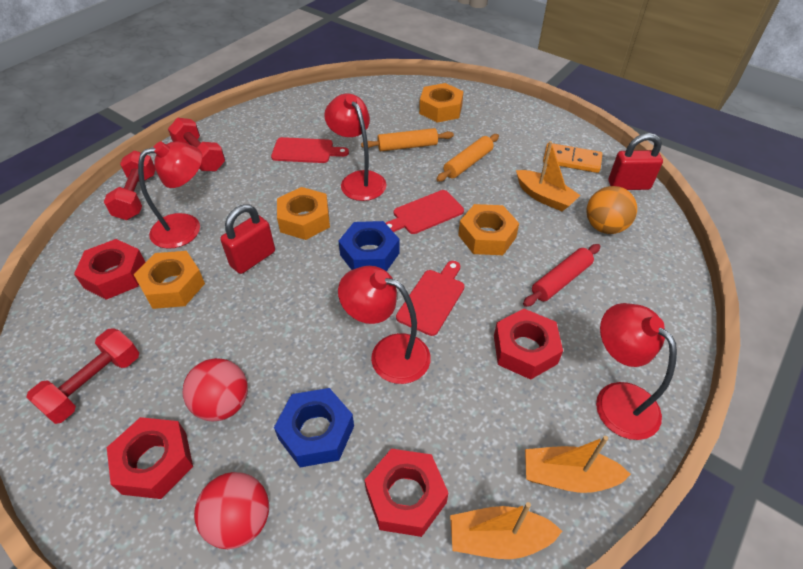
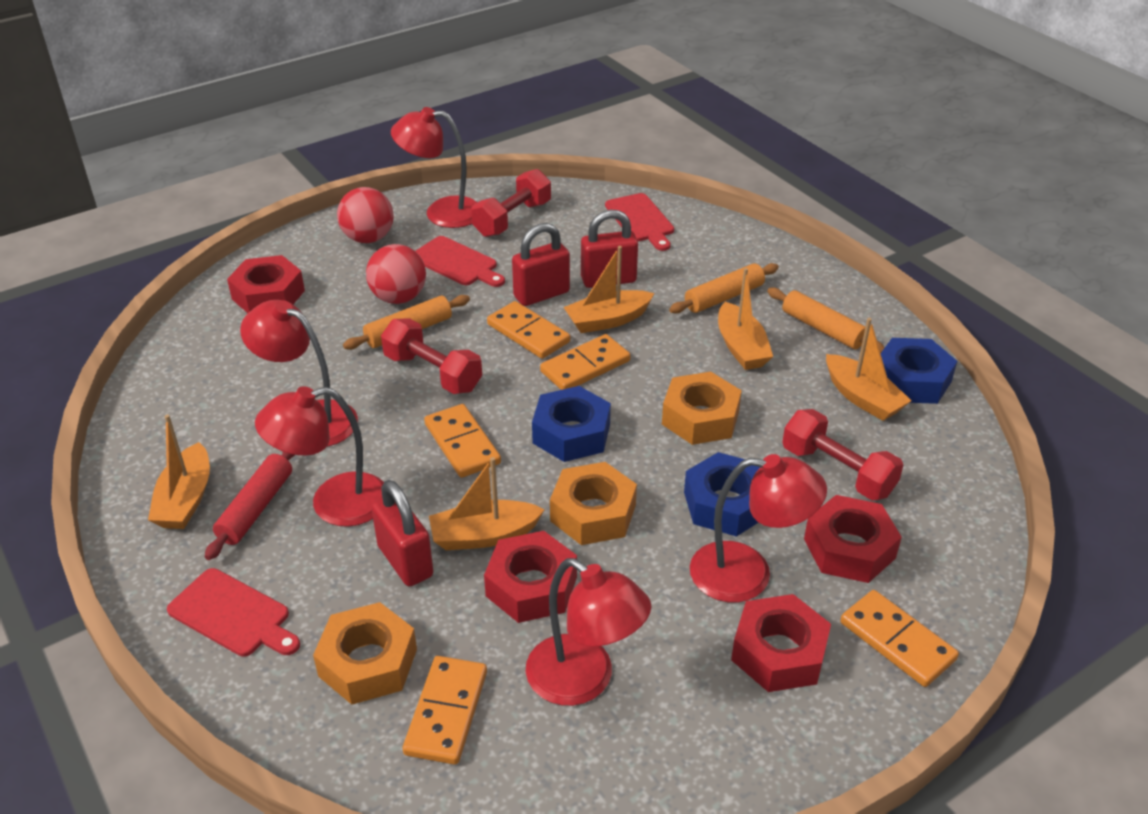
blue nut: [274,388,354,467] [338,221,400,272] = 2 -> [532,386,611,462] [684,452,760,537] [881,338,957,404] = 3
orange ball: [587,186,637,234] = 1 -> none = 0
orange boat: [450,502,562,559] [516,141,580,211] [525,436,631,493] = 3 -> [148,414,210,529] [429,457,545,550] [564,246,654,333] [718,268,773,370] [826,318,912,421] = 5
orange domino: [543,143,602,173] = 1 -> [403,656,487,765] [424,404,501,478] [487,301,570,359] [540,334,631,390] [840,590,959,687] = 5
orange nut: [134,251,205,309] [277,187,330,240] [419,83,464,123] [458,204,519,255] = 4 -> [313,602,417,705] [550,462,637,545] [662,372,742,445] = 3
orange rolling pin: [361,128,454,151] [436,134,499,182] = 2 -> [343,295,470,350] [669,263,779,314] [767,287,885,353] = 3
red lamp: [138,141,202,249] [324,94,387,201] [338,266,431,384] [596,303,677,440] = 4 -> [240,300,358,447] [255,386,384,527] [391,107,477,228] [526,558,651,706] [690,454,827,602] = 5
red padlock: [220,204,275,274] [609,133,663,190] = 2 -> [371,480,433,587] [512,223,570,306] [581,210,638,288] = 3

